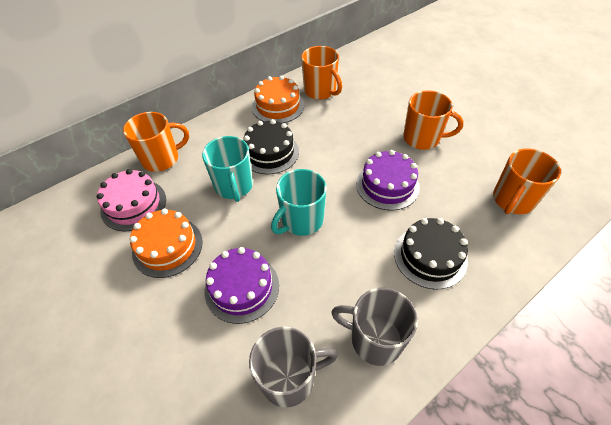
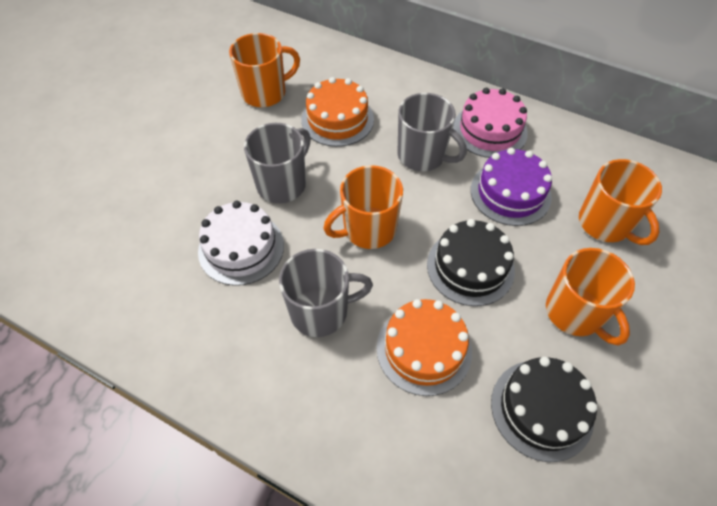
grey mug: [249,327,338,407] [331,288,418,366] = 2 -> [244,123,311,203] [279,249,373,337] [398,93,467,171] = 3
purple cake: [204,247,279,324] [356,150,420,210] = 2 -> [471,148,552,226] = 1
turquoise mug: [202,136,253,202] [271,169,327,236] = 2 -> none = 0
white cake: none = 0 -> [198,201,284,286] = 1

